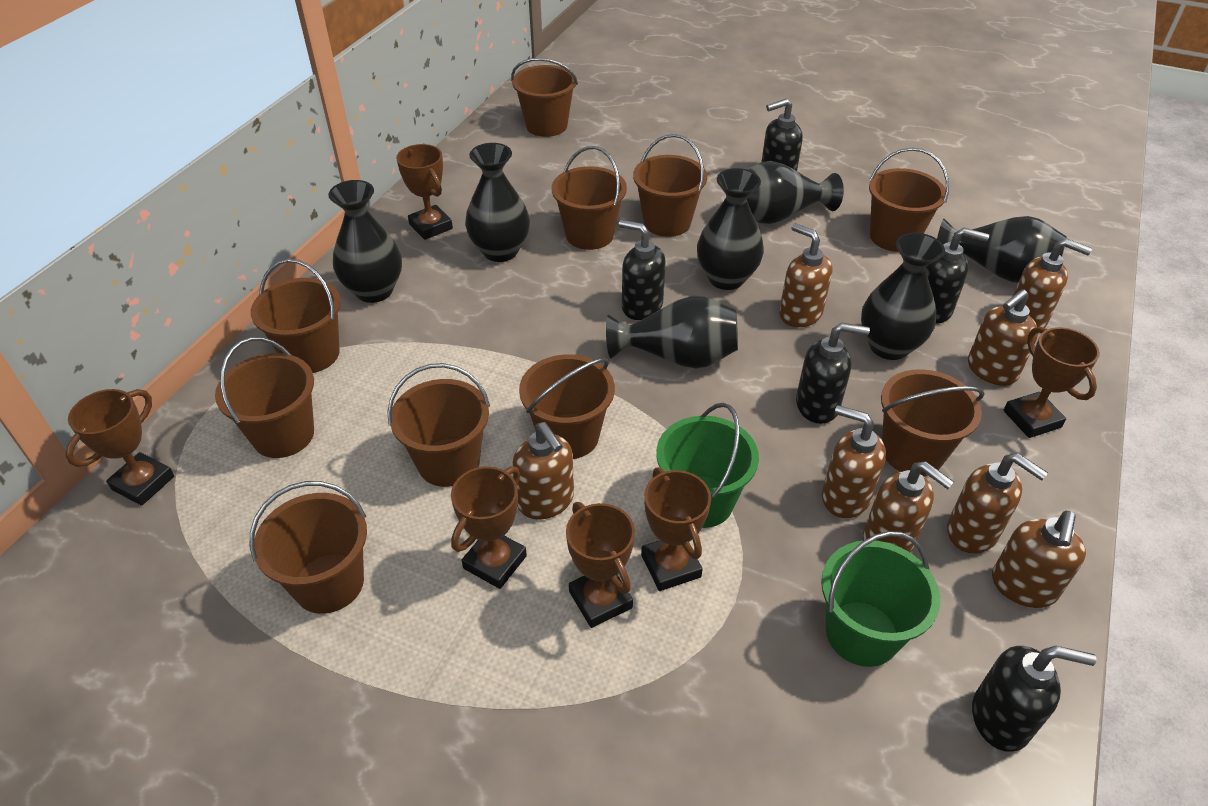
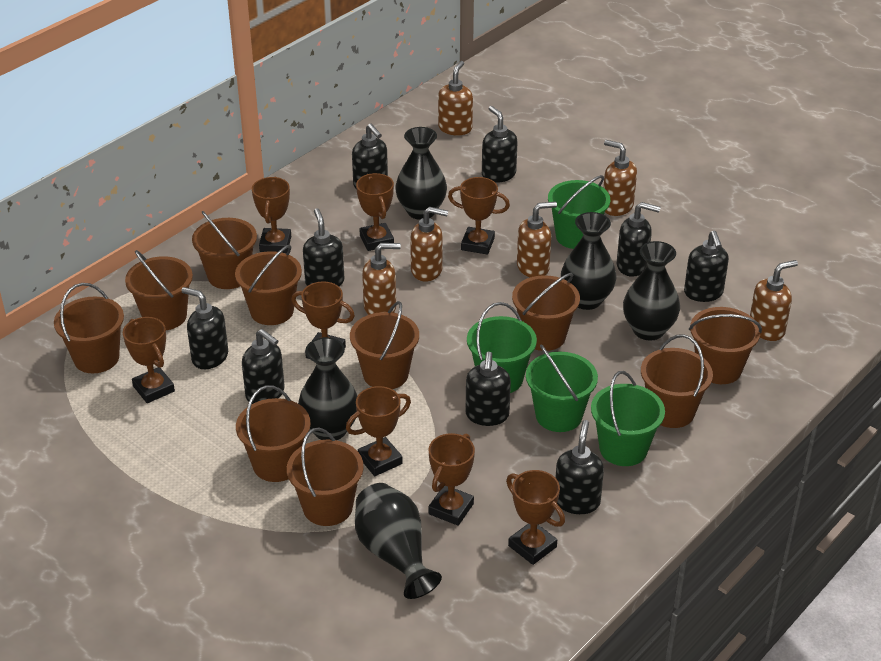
black soap dispenser: [619,220,666,320] [761,99,803,171] [796,323,870,424] [926,228,989,324] [972,646,1096,752] = 5 -> [182,287,228,369] [242,329,285,404] [303,208,345,286] [352,123,388,190] [466,352,511,426] [482,106,518,183] [555,420,604,514] [617,202,661,277] [684,231,729,302] = 9
black vase: [328,180,402,303] [465,143,530,262] [606,296,738,369] [697,168,764,290] [747,161,844,224] [861,233,945,360] [937,216,1067,283] = 7 -> [298,337,357,440] [355,483,442,599] [395,127,447,220] [561,212,616,310] [623,241,680,340] = 5
brown soap dispenser: [512,422,574,520] [779,223,832,327] [822,405,886,518] [863,461,954,552] [947,453,1048,554] [968,289,1038,386] [992,511,1086,608] [1013,238,1092,328] = 8 -> [362,243,401,315] [410,207,448,281] [438,61,473,135] [517,201,557,277] [603,140,637,216] [750,260,798,341] = 6
brown trophy: [66,389,174,506] [396,144,453,240] [451,466,527,589] [566,502,635,628] [641,467,711,591] [1003,327,1100,438] = 6 -> [123,317,175,403] [252,177,291,253] [291,282,355,359] [346,386,411,476] [356,173,394,251] [428,433,475,526] [448,177,510,254] [506,470,565,565] = 8
green bucket: [656,403,759,528] [821,531,940,667] = 2 -> [467,302,537,393] [526,344,598,432] [548,175,610,249] [591,371,665,466] = 4

